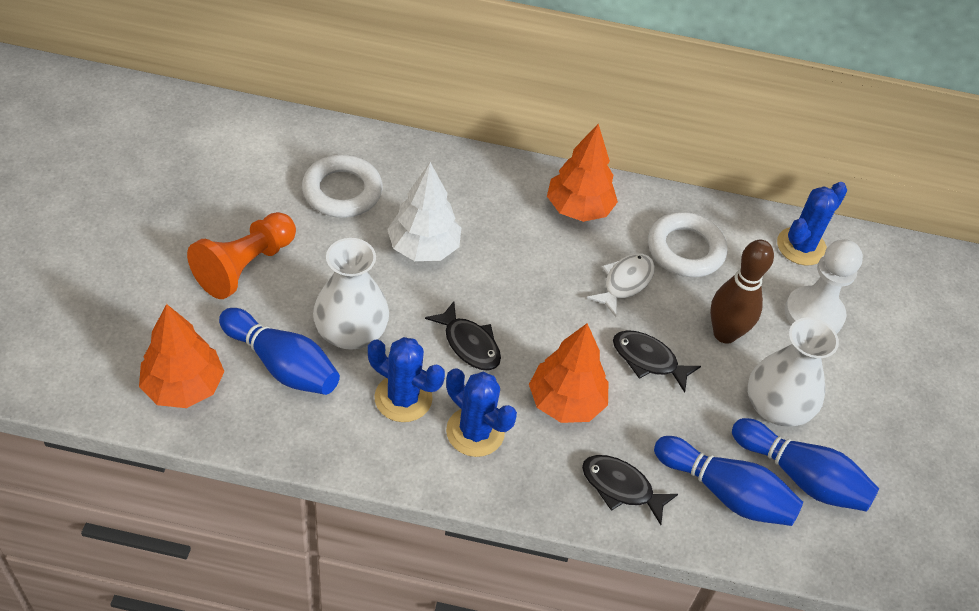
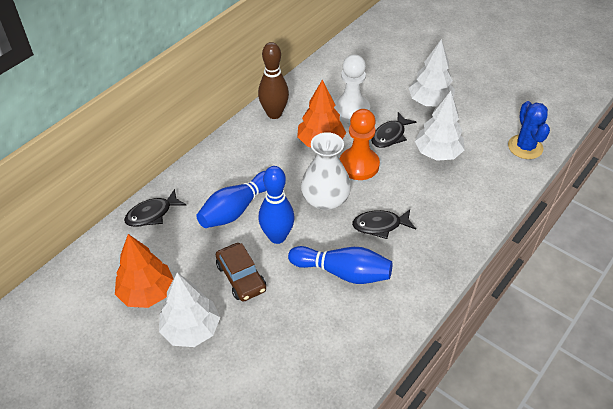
blue cactus: [368,337,445,422] [446,368,517,457] [777,182,847,265] = 3 -> [508,101,550,159] = 1
brown car: none = 0 -> [216,243,266,301] = 1
orange tree: [139,304,225,408] [529,323,608,423] [547,124,618,222] = 3 -> [115,234,173,308] [297,80,346,147] = 2
white fish: [587,253,655,317] = 1 -> none = 0
white ring: [302,155,383,218] [648,212,727,277] = 2 -> none = 0
white tree: [387,162,461,261] = 1 -> [159,273,220,347] [409,39,455,107] [415,91,465,161] = 3
white vase: [313,238,389,350] [748,318,839,426] = 2 -> [301,132,351,210] = 1

